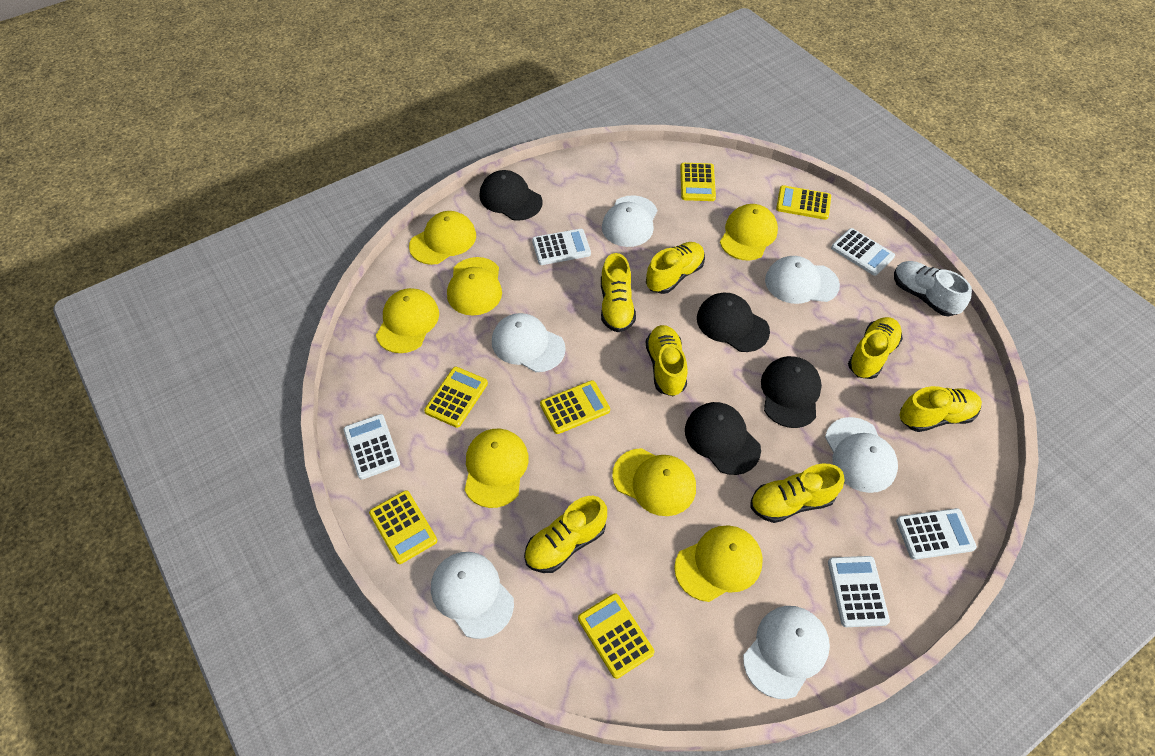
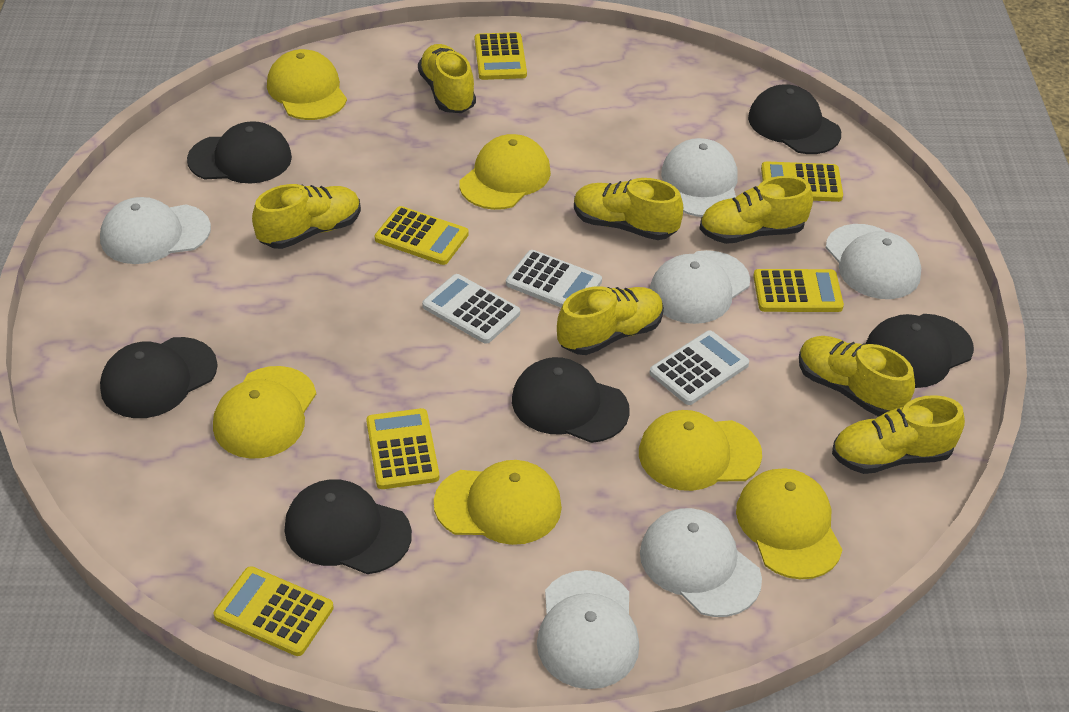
black cap: [479,170,543,221] [685,402,761,475] [697,293,770,352] [761,356,822,428] = 4 -> [100,337,217,418] [187,121,292,183] [285,479,412,574] [512,357,630,443] [748,84,841,154] [866,314,974,388] = 6
white calculator: [343,414,400,480] [532,229,591,265] [828,556,890,627] [831,228,895,276] [896,508,977,560] = 5 -> [422,274,520,344] [506,250,602,308] [650,331,749,405] = 3
white shoe: [894,261,972,317] = 1 -> none = 0
yellow cap: [376,288,439,353] [409,211,476,265] [447,257,502,316] [465,429,529,508] [612,448,696,516] [674,526,763,602] [720,204,778,261] = 7 -> [213,366,316,459] [267,49,347,120] [434,460,562,545] [459,134,551,210] [639,410,762,491] [736,468,842,579] = 6

